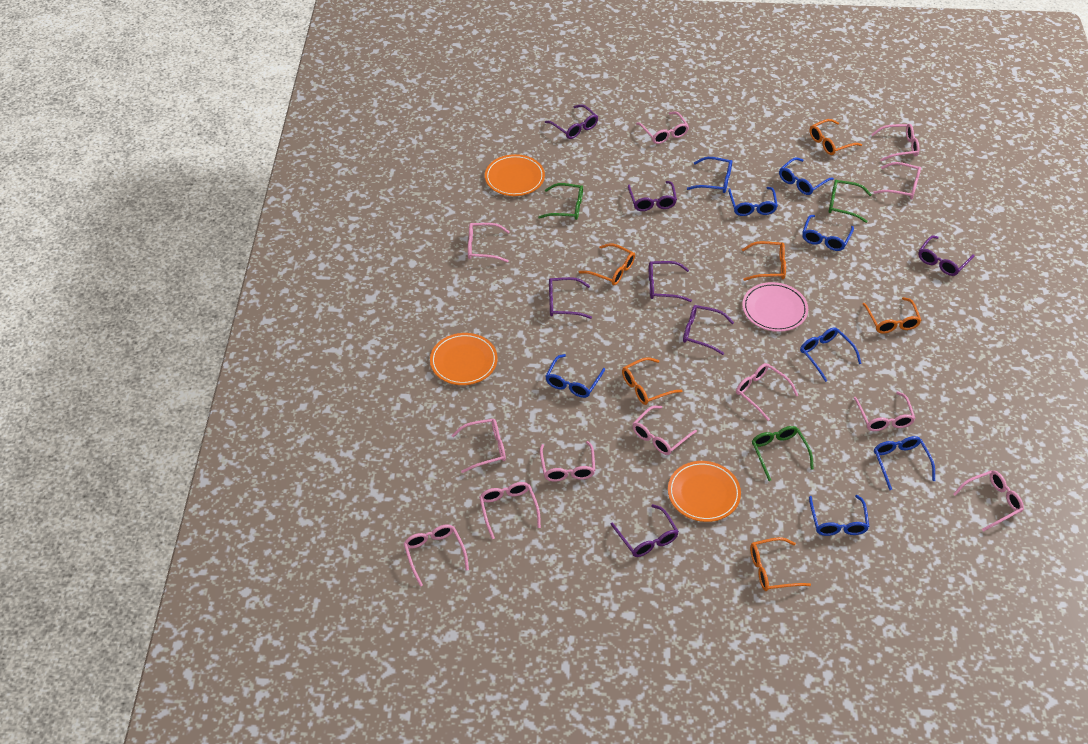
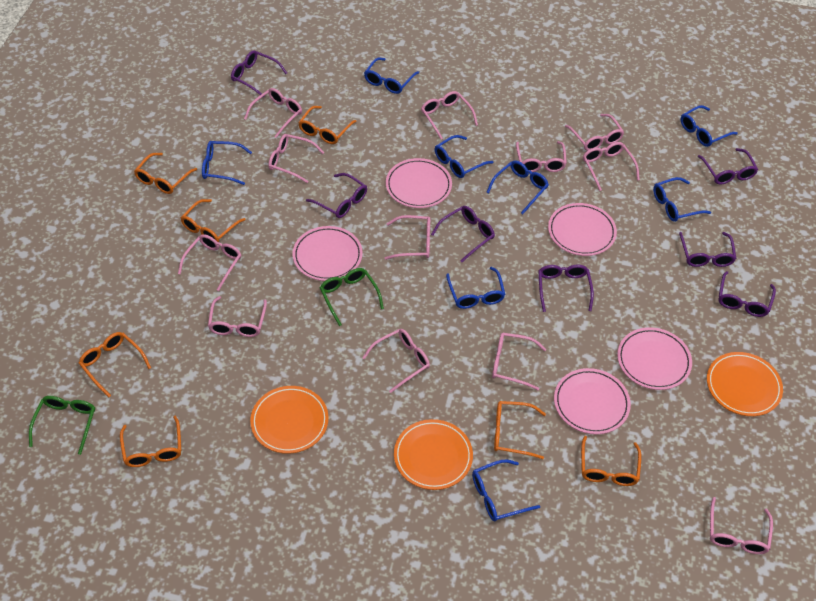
green glasses: [538,183,583,220] [752,426,814,481] [829,180,872,223] = 3 -> [29,396,95,455] [320,268,384,326] = 2
orange glasses: [579,243,635,285] [622,357,682,405] [742,241,786,281] [750,537,811,591] [810,119,862,155] [862,297,921,334] = 6 -> [79,332,151,397] [120,416,181,467] [134,153,197,194] [181,199,246,242] [298,106,357,144] [494,401,546,459] [581,436,641,486] = 7
pink plate: [742,282,808,332] = 1 -> [292,226,363,281] [386,158,452,208] [548,203,617,256] [554,368,631,434] [617,327,692,390] = 5

